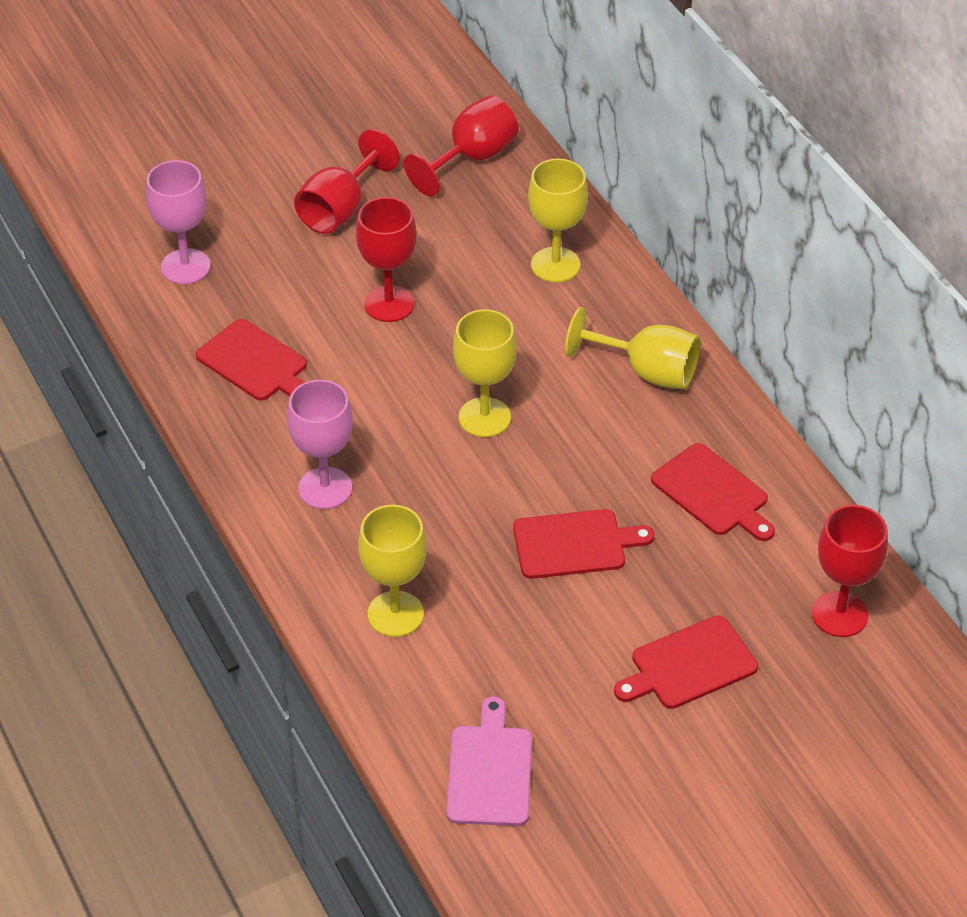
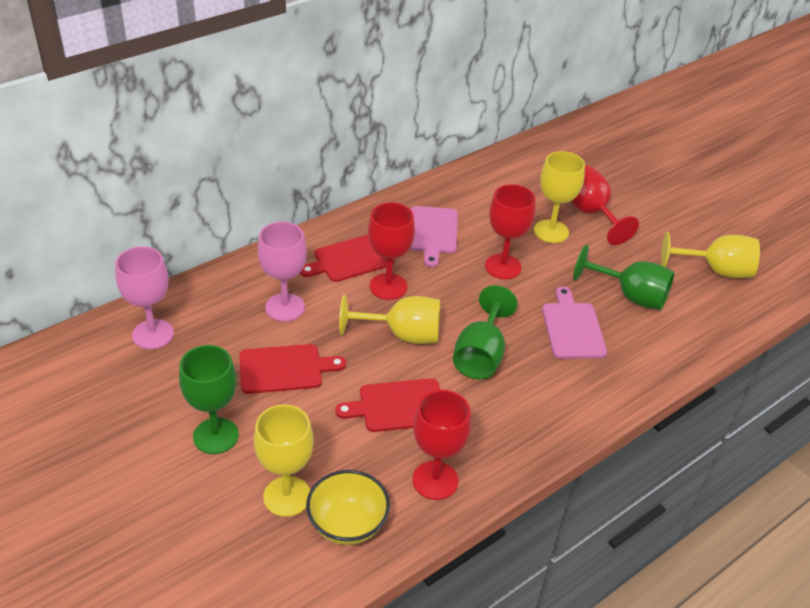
green goblet: none = 0 -> [179,345,239,454] [453,285,518,379] [573,245,675,310] = 3
pink cutting board: [446,696,532,826] = 1 -> [410,206,458,267] [542,287,607,359] = 2
red cutting board: [196,319,307,401] [513,509,655,579] [614,615,758,709] [651,443,775,541] = 4 -> [240,344,346,394] [300,235,395,282] [335,378,440,432] = 3
yellow bowl: none = 0 -> [306,470,390,545] = 1

